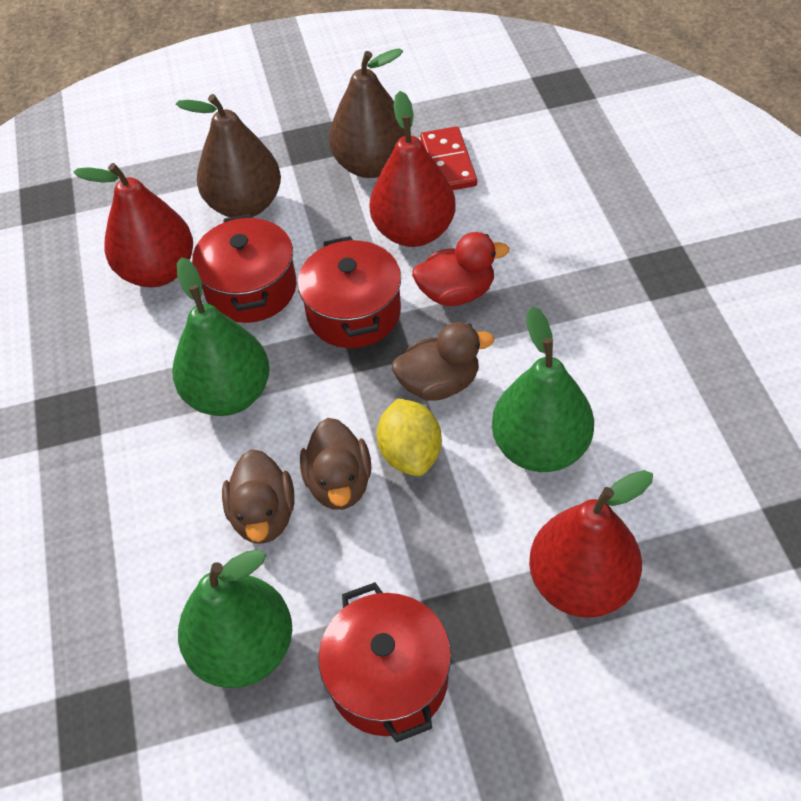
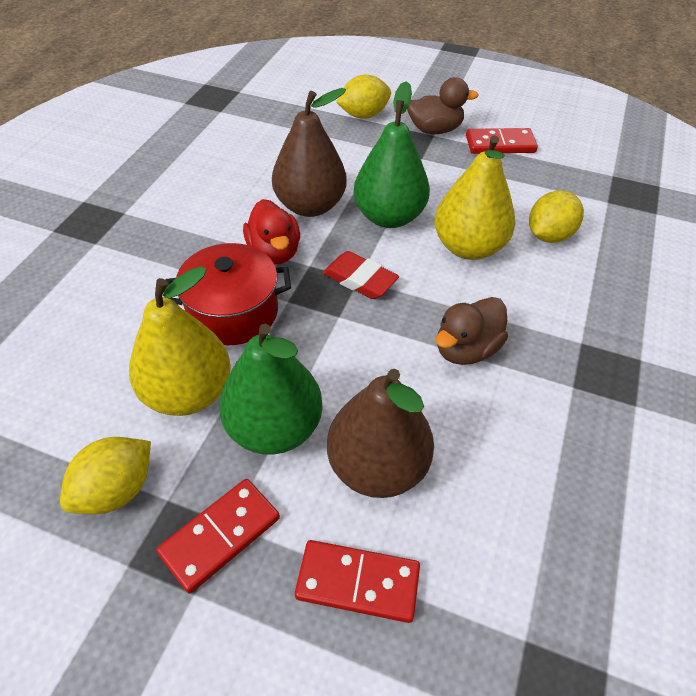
brown duck: [222,449,294,544] [300,418,371,510] [392,322,494,401] = 3 -> [407,77,479,134] [436,297,508,365] = 2
green pear: [172,257,270,416] [178,550,292,688] [492,307,594,472] = 3 -> [219,324,323,455] [354,81,430,228] = 2
red domino: [420,126,477,190] = 1 -> [156,479,280,593] [295,540,420,623] [466,128,538,154] = 3
red eraser: none = 0 -> [323,251,399,299] = 1
red pear: [73,163,193,287] [369,91,456,247] [529,470,653,618] = 3 -> none = 0
red pot: [192,214,297,323] [297,236,401,348] [319,582,451,743] = 3 -> [165,243,291,345] = 1
yellow lemon: [377,398,442,476] = 1 -> [60,437,151,515] [336,75,391,119] [529,190,584,243] = 3
yellow pear: none = 0 -> [129,266,231,416] [435,135,515,260] = 2

